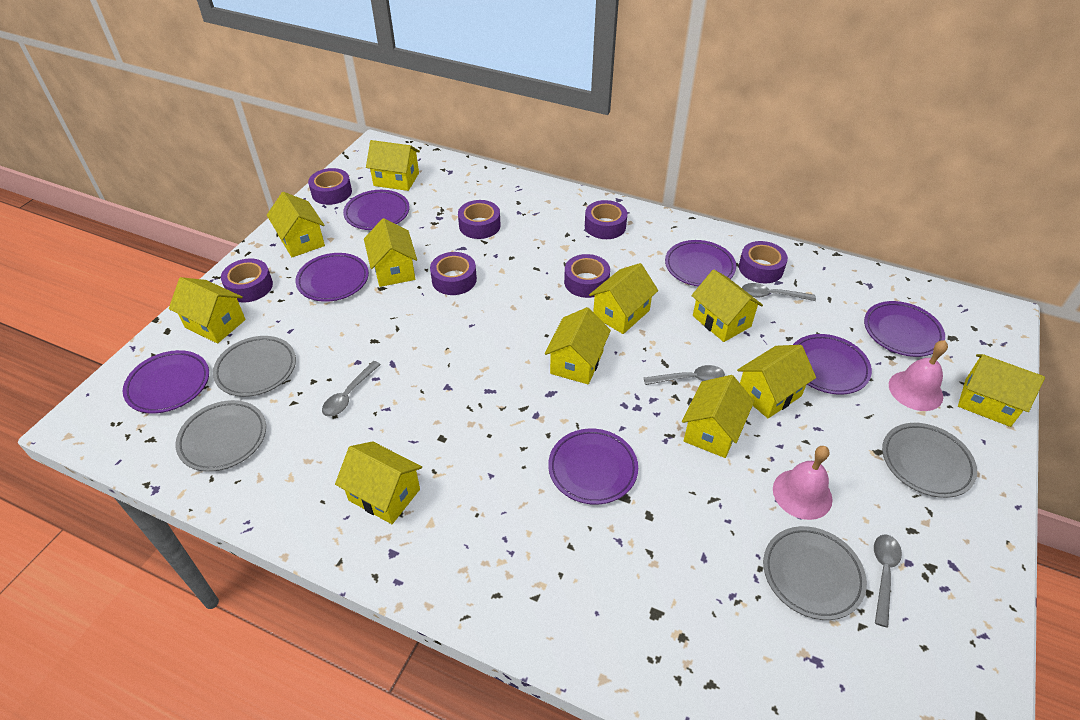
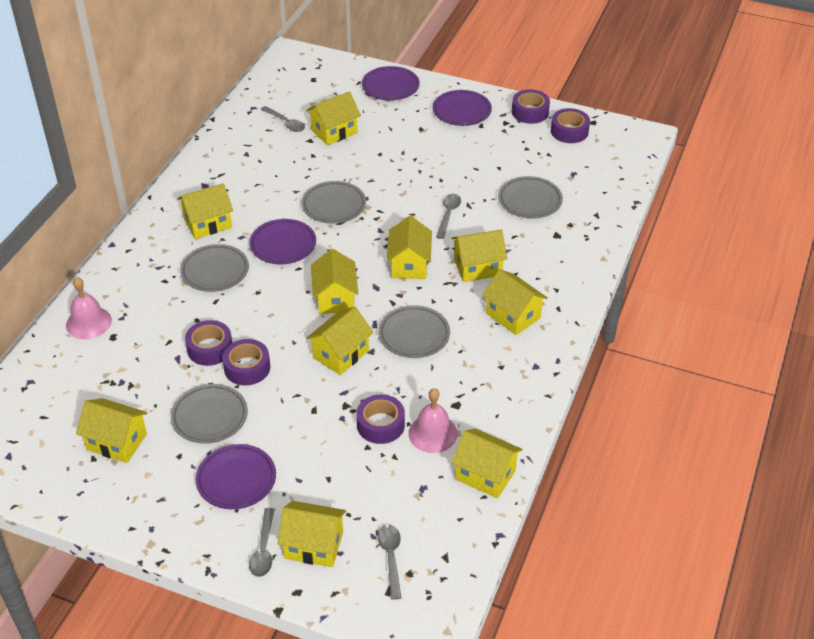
grey plate: [175,400,266,472] [213,336,296,397] [763,526,867,620] [882,423,977,498] = 4 -> [171,384,248,444] [180,244,249,292] [302,181,366,224] [378,305,450,358] [498,176,563,219] = 5
purple plate: [123,350,209,414] [295,253,369,302] [343,190,410,230] [548,429,638,505] [665,240,736,287] [793,334,872,395] [864,301,945,357] = 7 -> [196,444,276,509] [249,219,316,264] [362,66,420,101] [432,90,492,126] = 4
purple tape: [221,258,273,302] [308,168,352,205] [430,252,477,295] [458,200,501,239] [564,254,610,298] [585,200,627,239] [739,241,788,284] = 7 -> [185,320,232,366] [222,339,270,385] [356,394,405,444] [512,89,550,124] [551,108,590,143] = 5
yellow house: [169,277,246,344] [267,192,325,257] [335,441,422,524] [364,218,417,287] [366,140,420,191] [545,307,611,385] [589,263,658,334] [682,375,754,458] [691,269,763,342] [737,345,816,419] [958,354,1045,427] = 11 -> [76,398,147,463] [177,183,233,239] [278,501,346,567] [306,91,361,145] [306,307,374,375] [311,249,359,314] [387,216,432,279] [451,229,507,282] [451,428,523,498] [482,269,548,335] = 10

